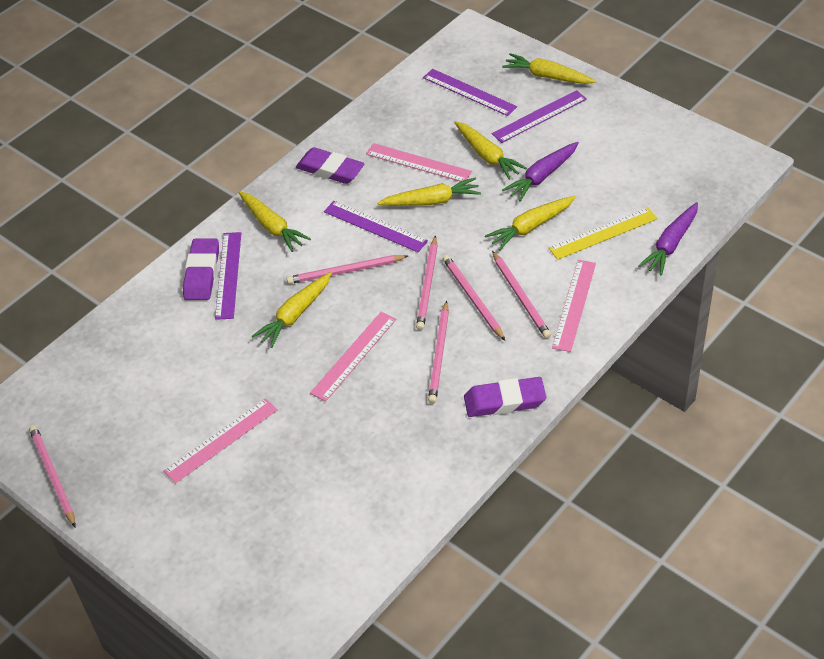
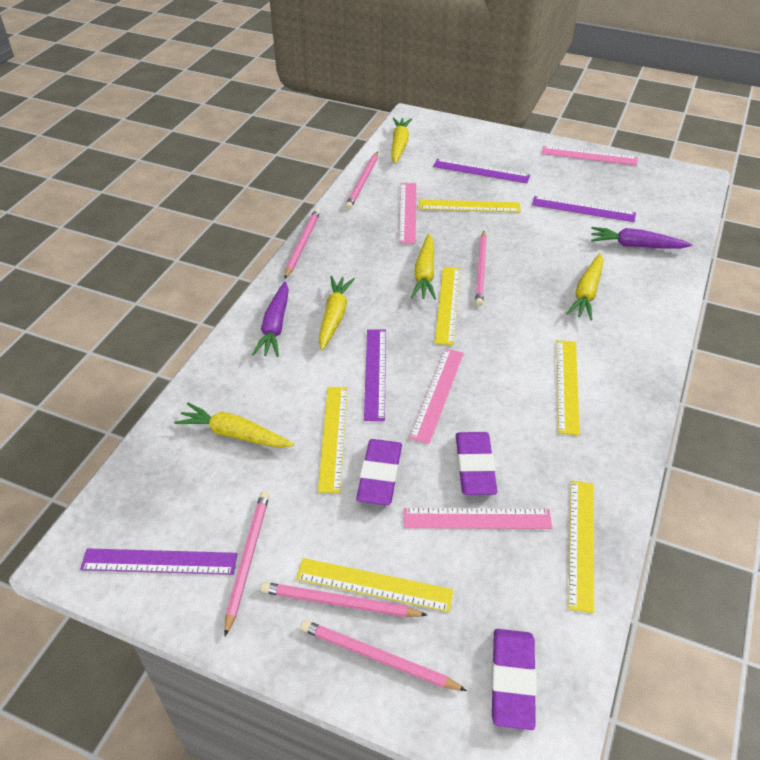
yellow carrot: [238,191,311,252] [252,272,332,348] [377,177,481,206] [454,121,527,180] [485,196,576,250] [502,53,596,84] = 6 -> [174,403,294,448] [319,276,355,350] [392,118,412,164] [411,234,436,300] [566,253,603,320] = 5
yellow ruler: [549,207,658,260] = 1 -> [296,558,454,612] [318,387,348,493] [419,199,521,213] [435,267,461,345] [557,340,580,435] [568,481,594,613] = 6

